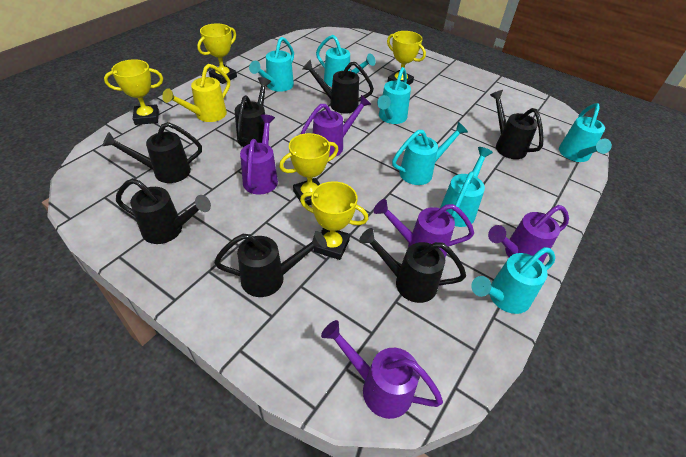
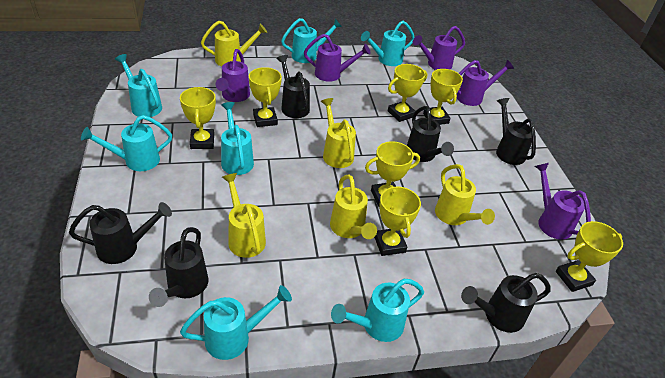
black watering can: [102,122,202,183] [116,178,211,244] [214,231,327,297] [235,77,271,147] [303,60,374,113] [359,228,466,303] [490,90,544,159] = 7 -> [69,202,172,264] [149,227,208,307] [276,55,310,118] [407,106,454,162] [461,273,551,333] [496,98,536,165] = 6
yellow trophy: [104,59,163,125] [197,24,237,84] [279,133,338,206] [300,181,368,260] [387,31,426,85] = 5 -> [180,87,216,149] [249,67,282,127] [365,141,420,207] [374,185,421,256] [388,64,427,122] [423,69,463,125] [556,221,623,292] = 7
yellow watering can: [162,64,230,122] = 1 -> [201,21,267,67] [222,173,266,258] [321,98,356,168] [330,174,377,239] [435,164,495,225] = 5

